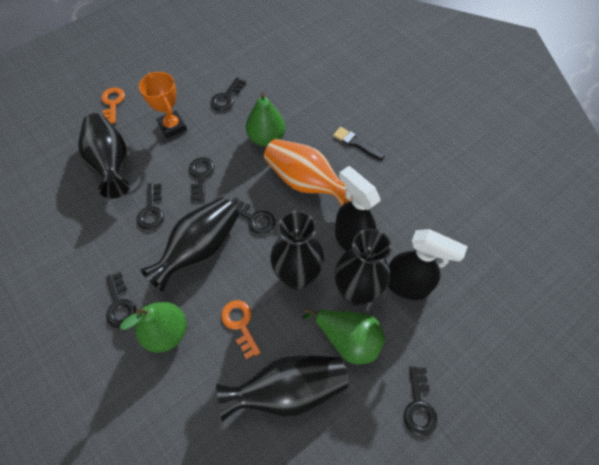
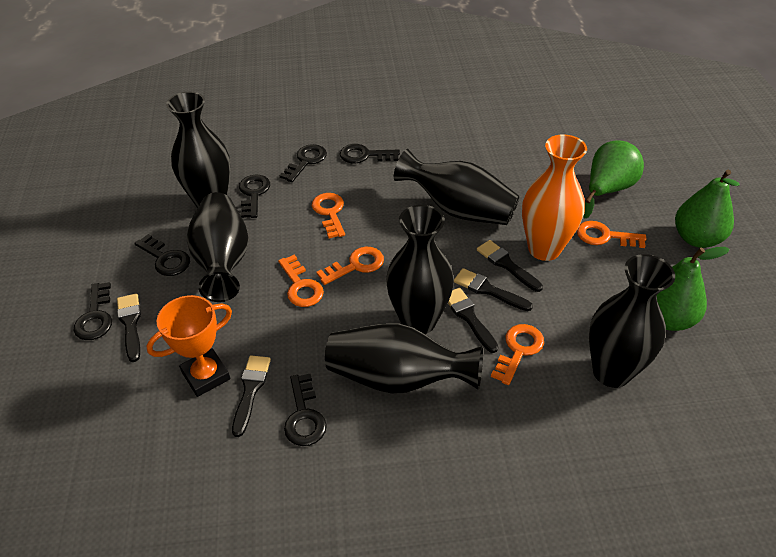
black brush: [333,127,384,160] = 1 -> [117,293,141,362] [232,355,271,437] [448,288,498,353] [454,268,533,311] [477,240,543,292] = 5
black spray bottle: [335,166,381,252] [388,229,468,300] = 2 -> none = 0
black vase: [78,113,130,199] [140,197,239,292] [216,355,348,422] [270,211,324,290] [335,228,392,306] = 5 -> [166,92,230,208] [187,192,248,302] [325,324,483,394] [386,205,454,334] [394,149,519,225] [589,254,675,388] = 6
orange key: [101,87,125,124] [221,300,261,359] = 2 -> [278,254,324,307] [312,193,345,238] [316,247,384,285] [491,324,544,385] [577,221,646,248] = 5

